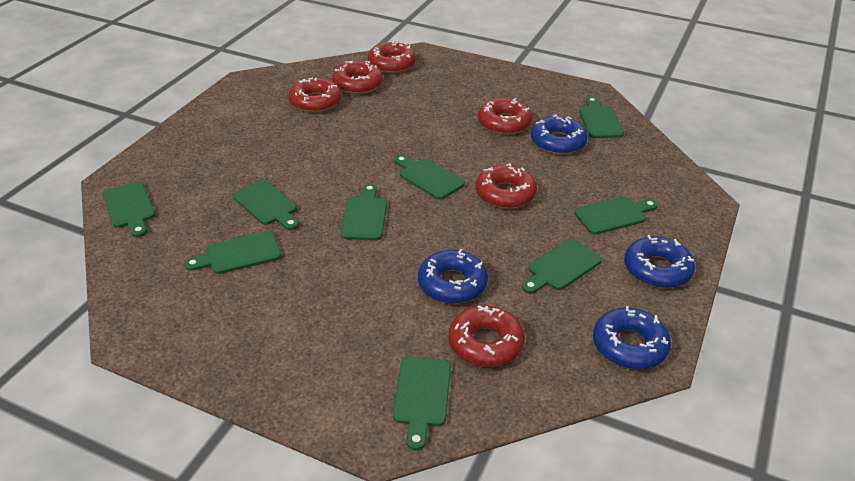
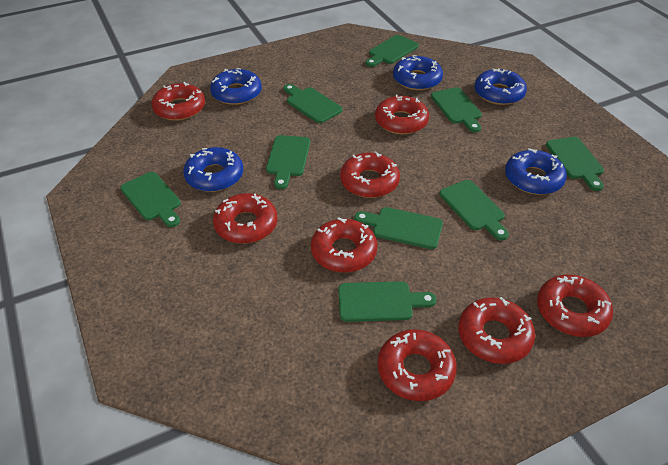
blue donut: [418,249,488,304] [531,114,588,155] [593,306,671,369] [624,235,695,288] = 4 -> [183,147,243,192] [210,68,262,105] [393,55,443,90] [474,68,527,105] [505,148,567,195] = 5
red donut: [288,78,341,113] [332,61,383,94] [367,41,416,73] [449,306,525,367] [476,163,537,209] [478,98,532,135] = 6 -> [152,82,205,121] [213,193,278,244] [311,217,378,273] [340,151,400,198] [375,94,429,134] [378,329,457,401] [458,297,535,364] [537,274,613,337] = 8

